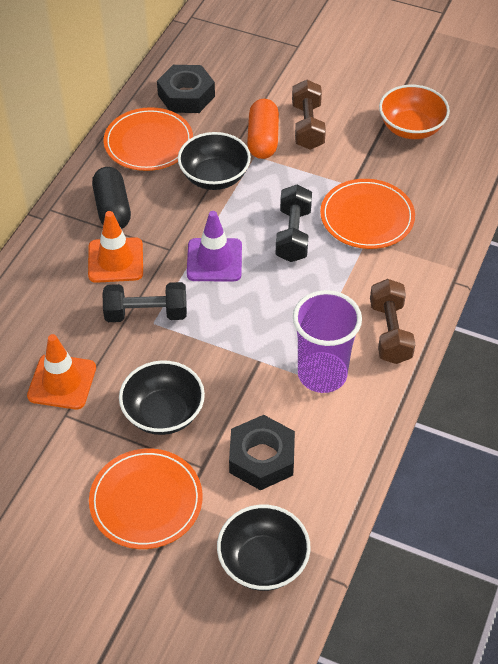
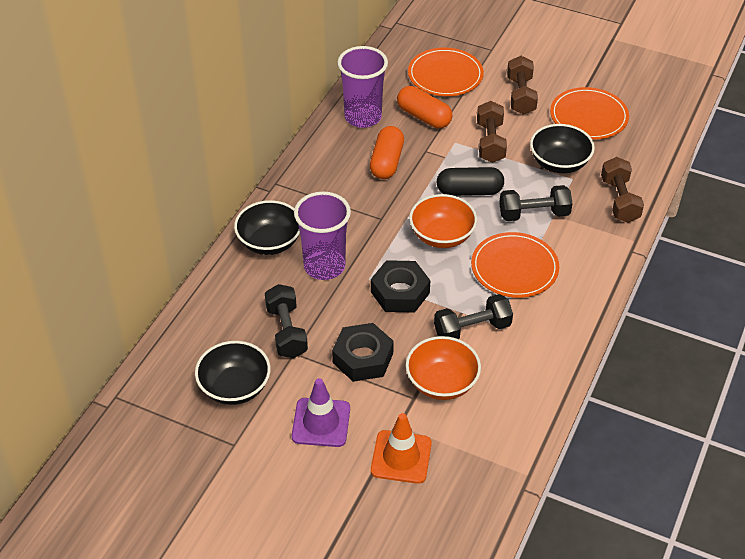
black dumbbell: [103,282,187,322] [276,184,312,262] = 2 -> [265,284,308,358] [434,294,513,339] [499,185,573,221] = 3
brown dumbbell: [292,80,326,150] [370,279,416,364] = 2 -> [477,101,507,163] [507,56,538,115] [601,157,644,223] = 3
orange bowl: [379,85,450,139] = 1 -> [406,336,481,400] [409,194,477,248] = 2
orange capsule: [247,99,279,159] = 1 -> [370,126,404,179] [397,86,452,129] = 2
orange traffic cone: [27,334,96,409] [88,211,143,283] = 2 -> [371,413,432,484] = 1
purple cup: [293,290,362,393] = 1 -> [294,192,351,280] [337,46,388,128] = 2

